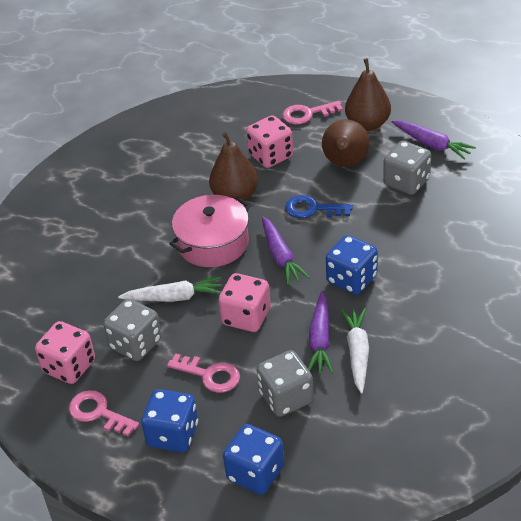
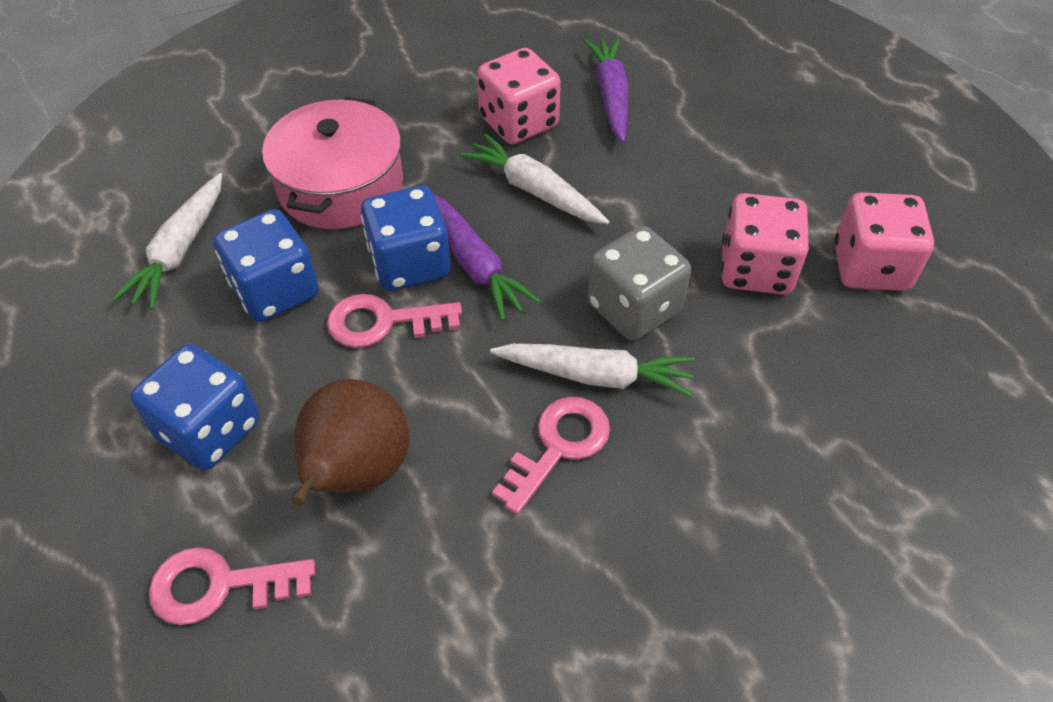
blue key: [285,195,353,218] = 1 -> none = 0
brown pear: [209,132,258,201] [322,119,370,167] [345,58,391,131] = 3 -> [291,379,409,506] = 1
grey dice: [103,299,161,361] [257,350,314,417] [383,141,431,195] = 3 -> [587,226,691,341] = 1
purple carrot: [262,217,310,285] [308,291,333,374] [392,121,476,160] = 3 -> [433,194,540,321] [584,38,629,143] = 2
white carrot: [118,276,222,302] [341,308,369,393] = 2 -> [112,173,222,310] [460,134,610,224] [490,343,695,397] = 3

